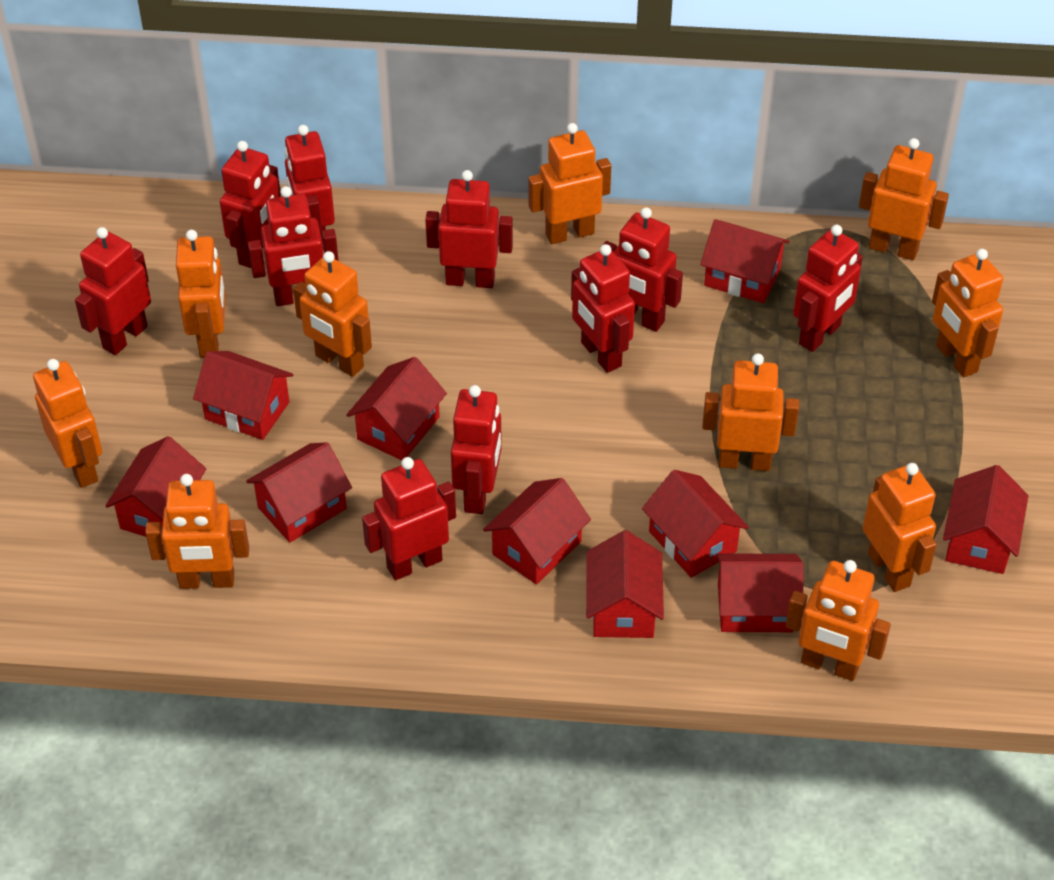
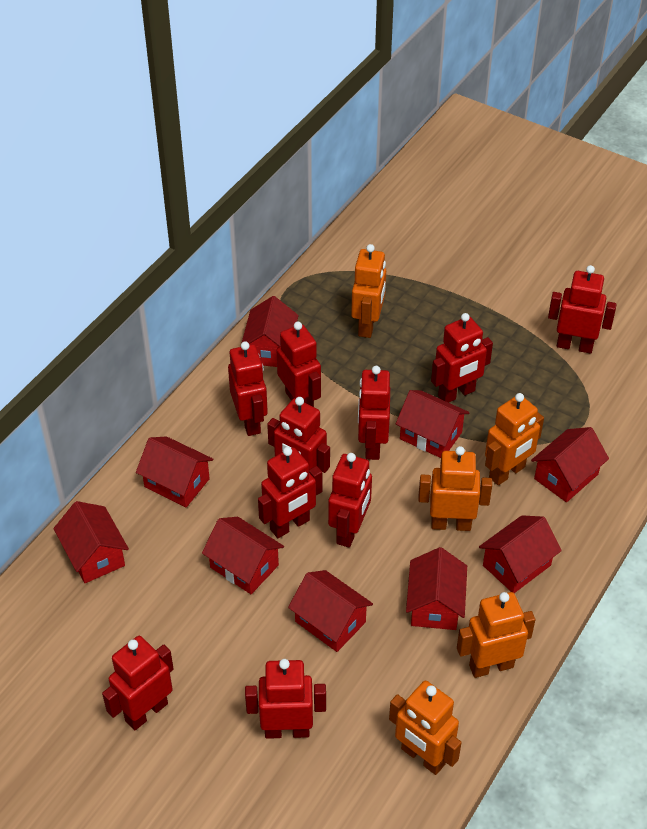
orange robot: [33,359,102,488] [145,474,249,589] [176,230,225,358] [293,251,372,377] [528,123,611,244] [702,353,799,471] [786,560,891,681] [859,138,949,260] [863,463,937,592] [932,249,1003,377] = 10 -> [351,244,386,338] [389,681,462,775] [418,446,492,531] [457,592,536,678] [485,393,544,485] = 5
red house: [105,436,206,537] [193,351,293,440] [246,442,352,543] [346,357,447,460] [483,478,591,584] [586,530,664,638] [642,470,749,578] [700,219,790,303] [716,553,804,632] [943,465,1028,574] = 10 -> [54,501,129,583] [136,436,214,507] [202,517,284,594] [242,296,299,367] [288,570,373,652] [396,390,470,458] [406,547,467,630] [479,515,561,593] [531,427,609,502] = 9

